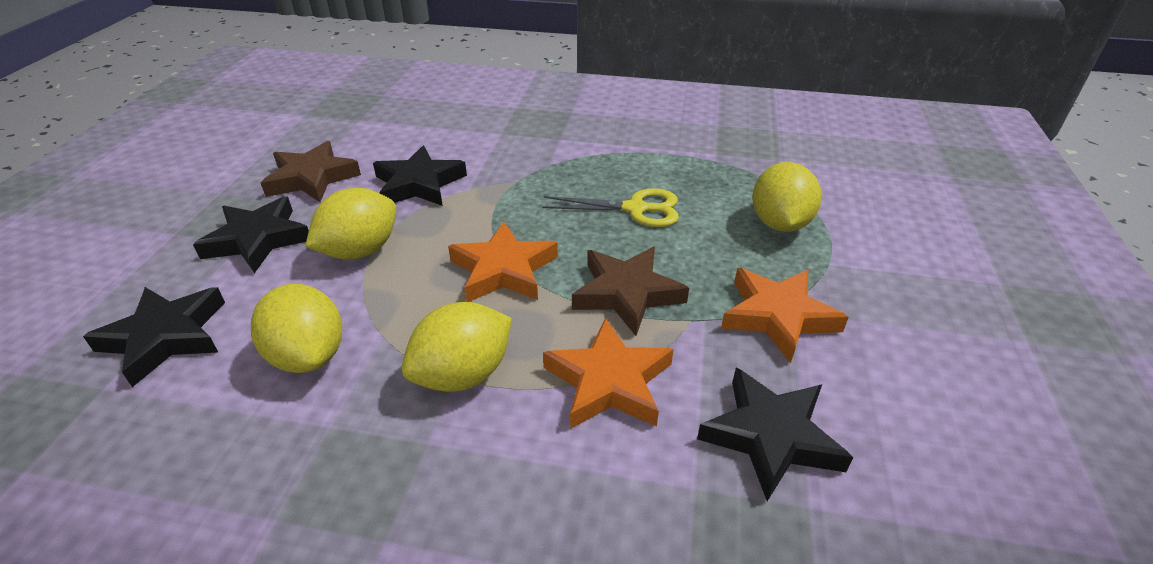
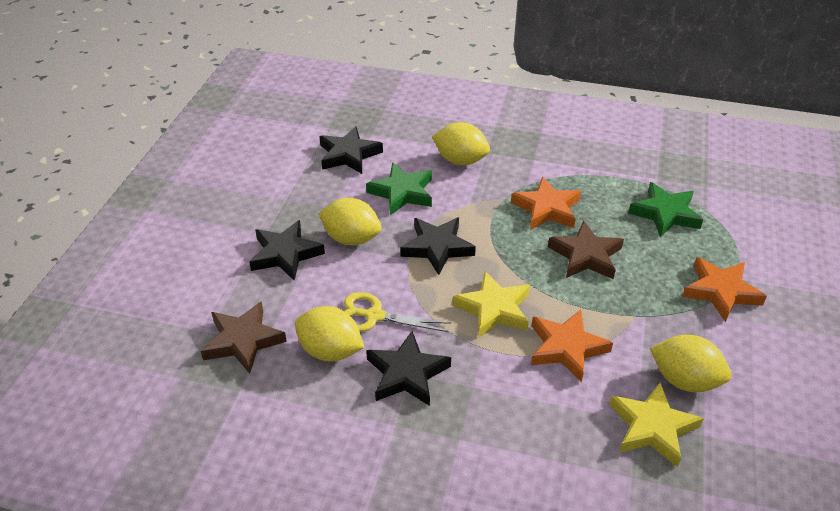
green star: none = 0 -> [366,162,432,215] [628,182,703,237] = 2
yellow star: none = 0 -> [453,271,530,338] [609,382,704,467] = 2

